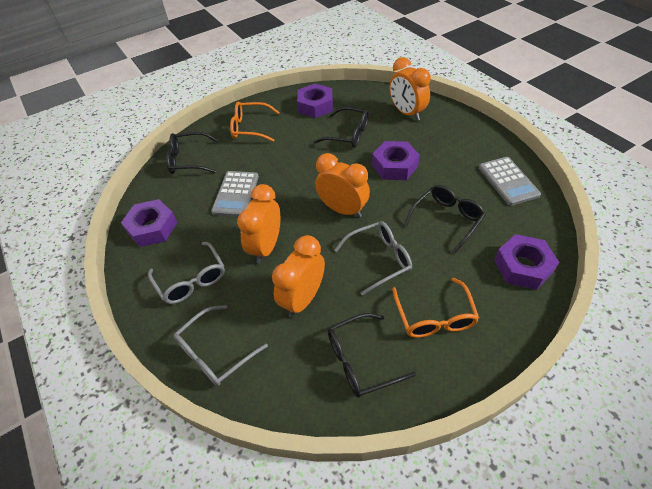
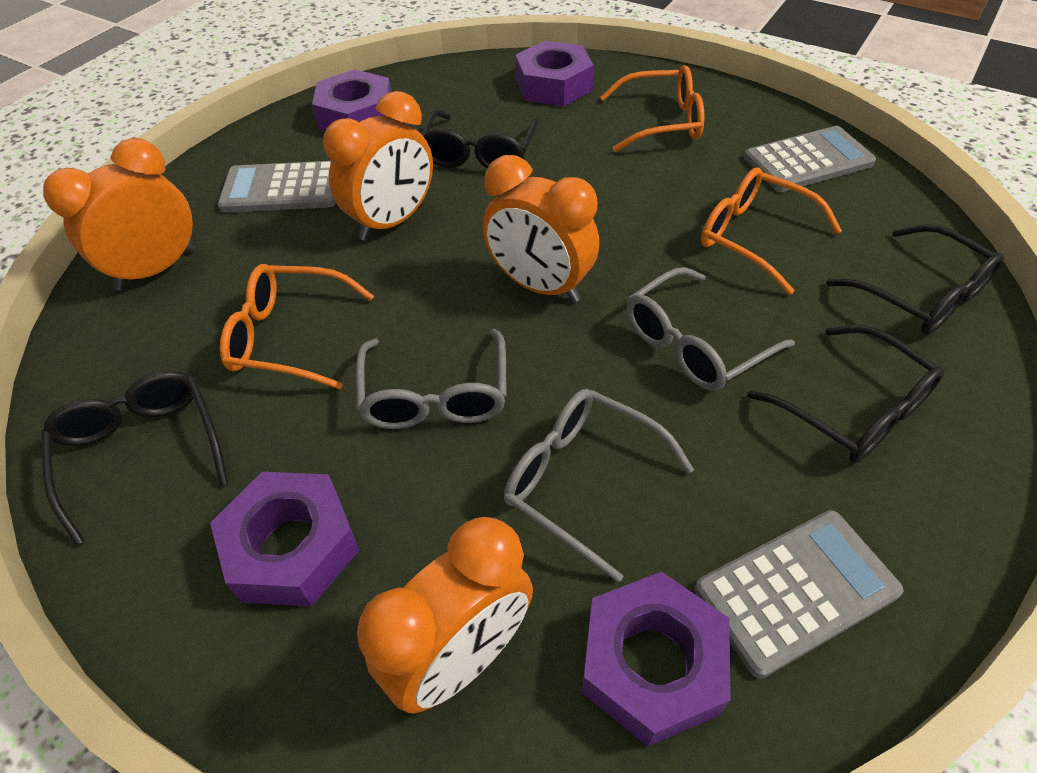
grey calculator: [211,171,259,217] [479,157,541,206] = 2 -> [218,161,336,213] [695,510,904,678] [744,126,876,192] = 3
orange glasses: [230,102,280,142] [392,278,479,338] = 2 -> [220,264,374,389] [600,65,704,152] [701,167,842,295] = 3

